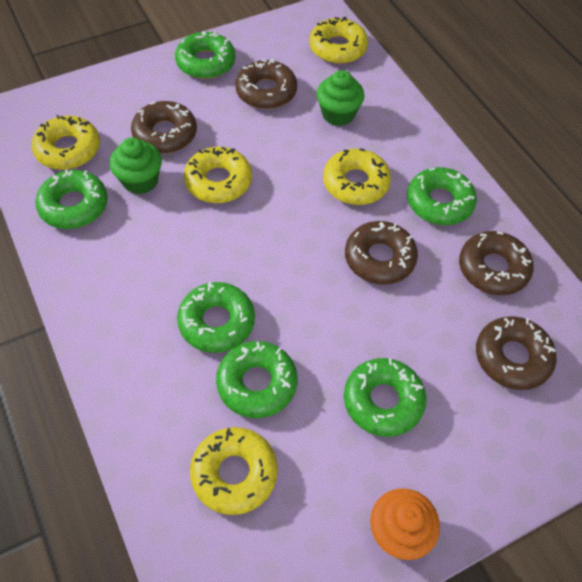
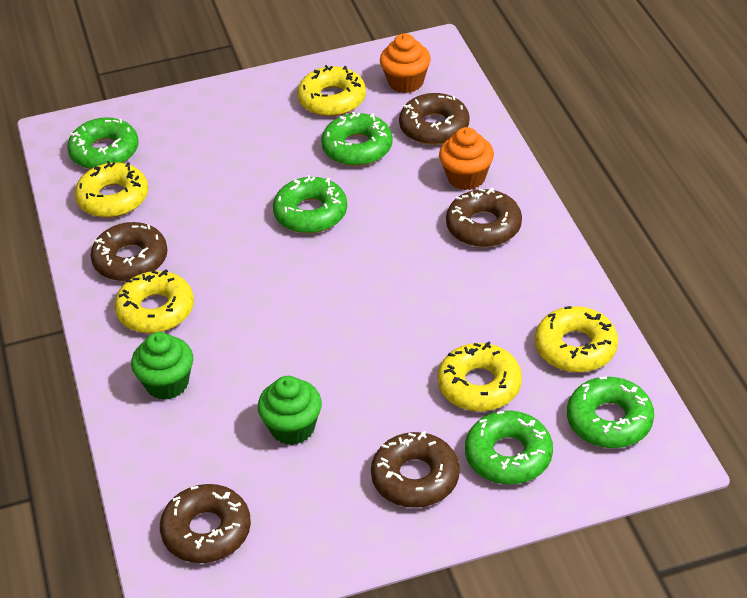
green donut: [35,169,108,229] [175,31,236,79] [177,282,255,353] [216,341,298,418] [344,358,426,437] [407,167,477,225] = 6 -> [67,117,139,169] [273,175,347,234] [321,112,393,166] [465,411,553,484] [567,377,654,448] = 5
orange cupcake: [370,488,440,560] = 1 -> [380,33,431,93] [439,127,494,190] = 2

